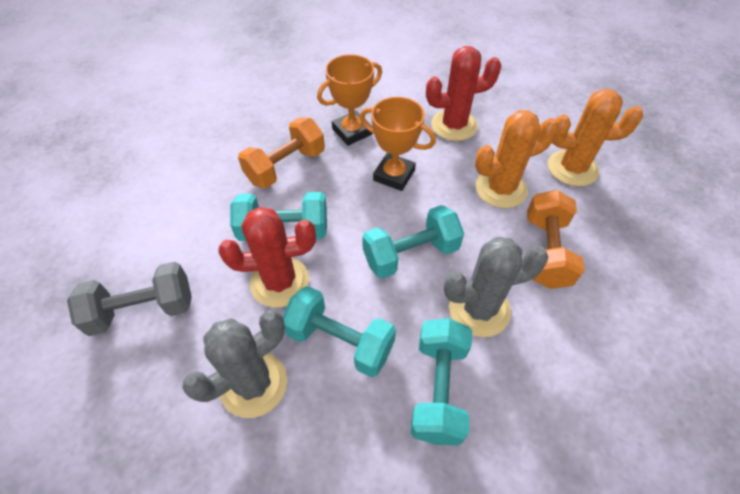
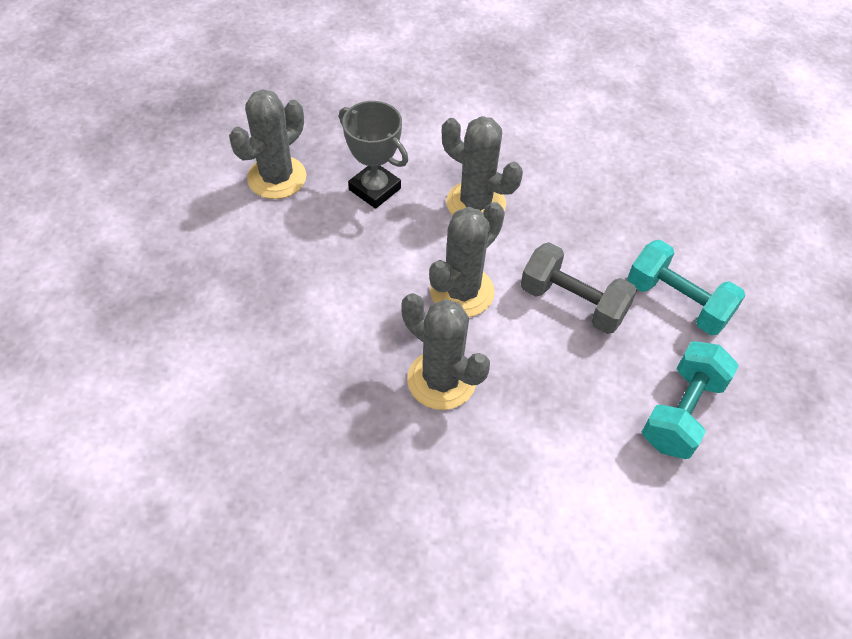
grey cactus: [182,310,287,418] [443,237,548,337] = 2 -> [229,89,307,199] [401,293,490,410] [429,202,505,317] [442,116,523,215] = 4
grey trophy: none = 0 -> [339,101,408,209] = 1
orange cactus: [475,110,558,208] [548,89,643,186] = 2 -> none = 0
orange dumbbell: [238,117,325,188] [527,190,585,289] = 2 -> none = 0
orange trophy: [317,54,382,146] [360,97,436,191] = 2 -> none = 0
red cactus: [218,207,316,308] [426,46,501,141] = 2 -> none = 0
turquoise dumbbell: [230,192,327,241] [283,286,396,377] [362,205,464,279] [410,318,472,446] = 4 -> [627,240,745,335] [642,341,739,459] = 2

